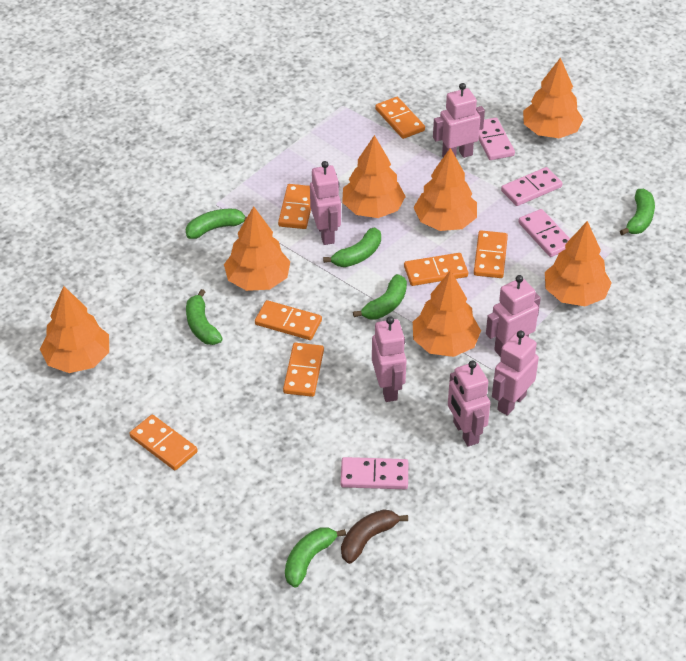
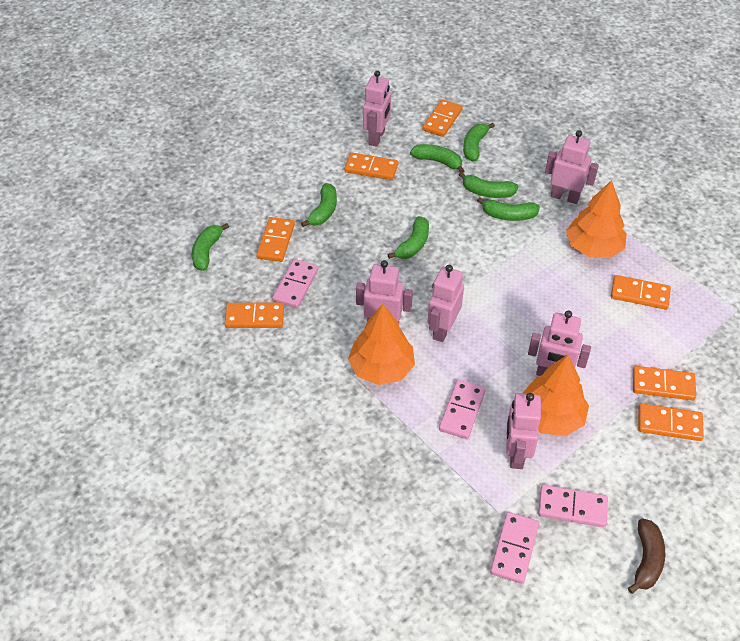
green banana: [185,209,247,239] [186,289,223,345] [285,527,346,588] [323,227,381,267] [353,274,407,320] [620,189,655,235] = 6 -> [192,223,229,271] [301,183,337,227] [388,216,429,259] [410,144,465,173] [459,172,518,198] [463,123,495,161] [477,197,540,221] = 7
orange tree: [40,286,109,373] [224,206,290,291] [342,135,406,218] [413,148,477,231] [413,270,481,357] [523,57,583,138] [545,221,612,306] = 7 -> [348,304,415,385] [523,355,589,436] [566,180,627,258] = 3

